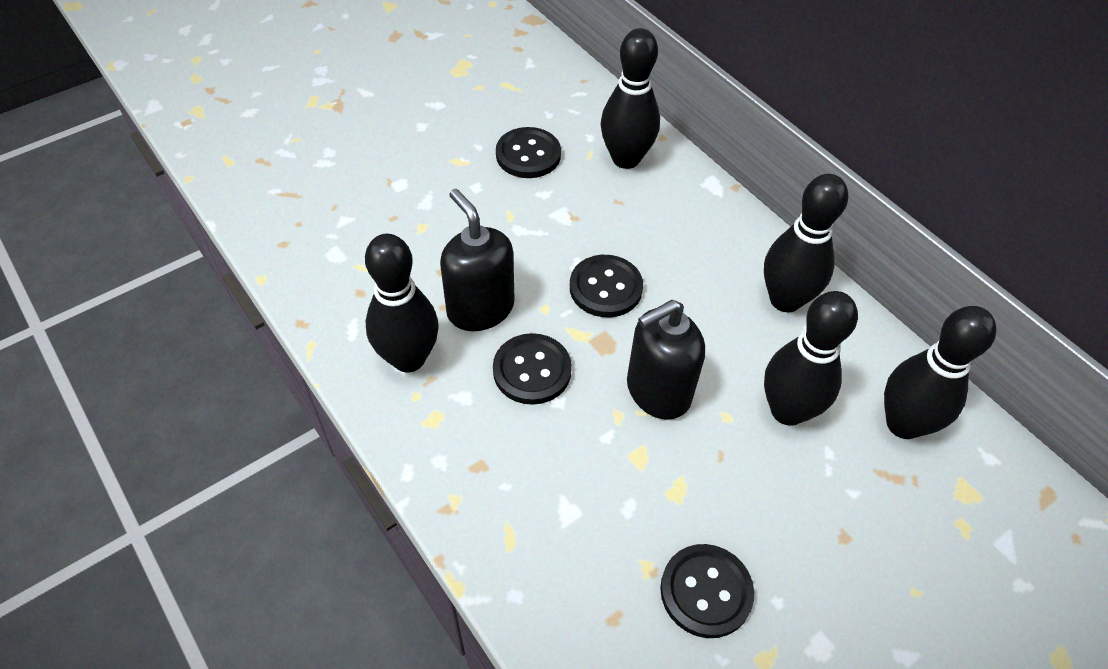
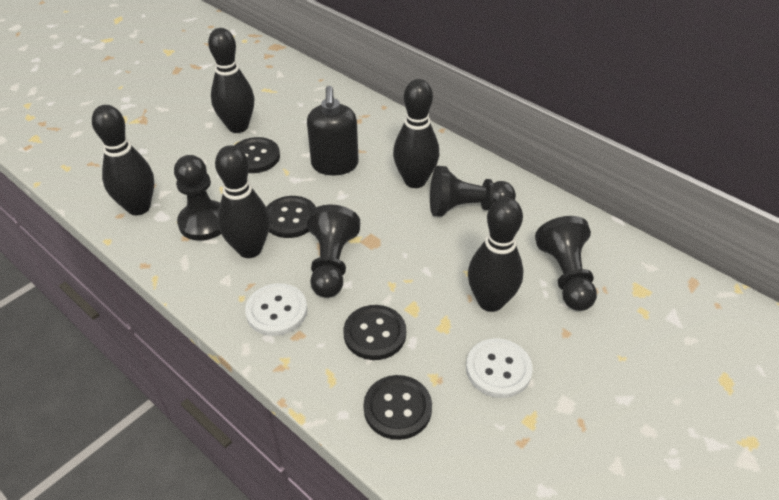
black pawn: none = 0 -> [174,155,221,241] [307,205,360,298] [430,166,516,217] [535,216,597,311] = 4
black soap dispenser: [440,189,515,331] [627,300,705,420] = 2 -> [307,86,359,175] = 1
white button: none = 0 -> [245,283,307,336] [466,338,533,398] = 2

